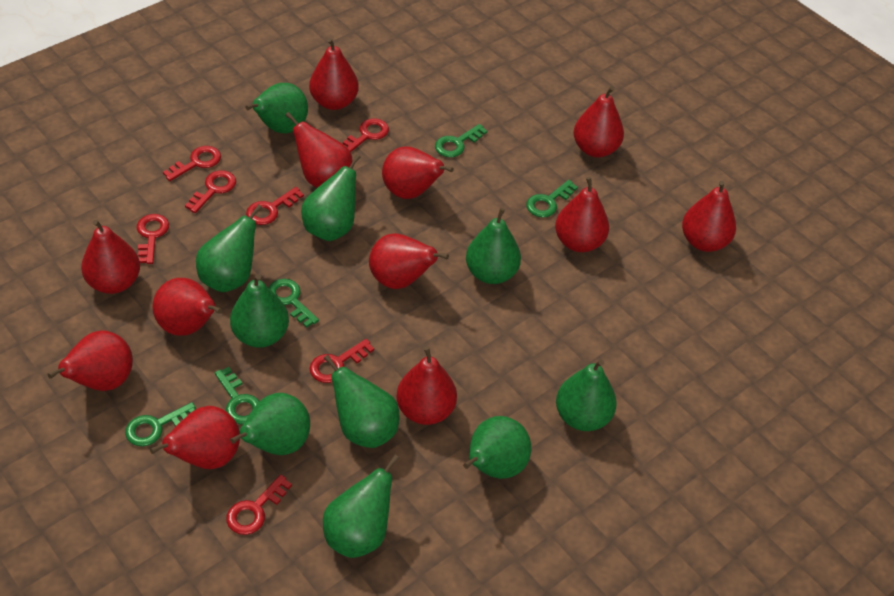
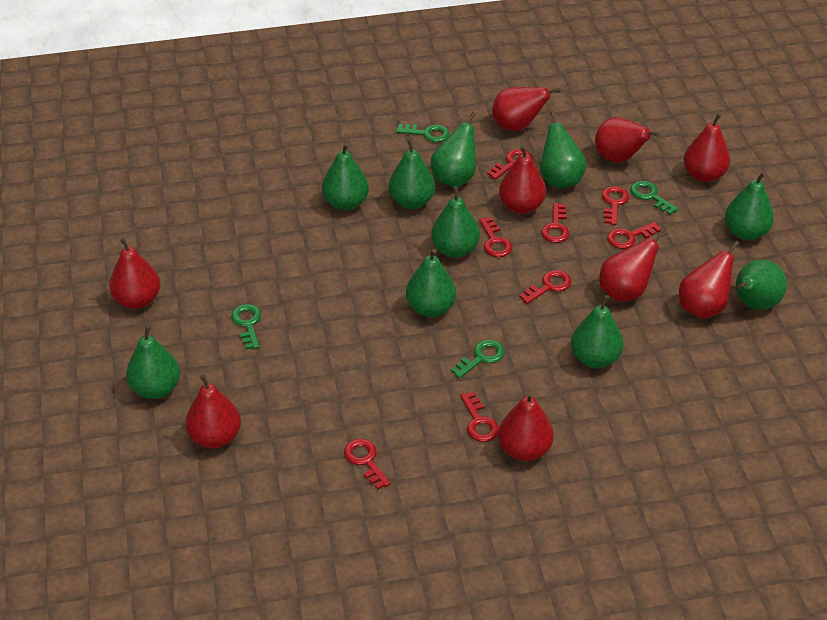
green key: [125,402,196,446] [215,367,260,425] [268,279,319,328] [435,124,487,157] [526,180,578,217] = 5 -> [231,304,261,350] [396,124,450,142] [451,340,505,379] [630,181,679,215] = 4
red key: [137,214,169,264] [163,146,221,181] [185,170,236,213] [226,475,292,535] [246,187,304,225] [309,339,374,383] [343,118,389,152] = 7 -> [344,439,391,489] [460,392,499,442] [479,217,512,257] [487,149,533,180] [519,270,572,304] [541,203,570,243] [602,186,629,225] [607,222,661,249] = 8
red pear: [48,330,133,391] [81,220,140,294] [150,406,240,469] [153,278,222,336] [285,112,353,188] [309,38,359,110] [369,233,449,289] [382,146,454,199] [396,347,457,425] [555,177,609,252] [573,86,624,157] [682,181,736,252] = 12 -> [109,238,160,309] [185,374,241,449] [492,87,561,131] [498,392,554,461] [499,145,546,214] [595,117,659,163] [600,230,667,302] [679,241,739,319] [684,113,730,182] = 9

